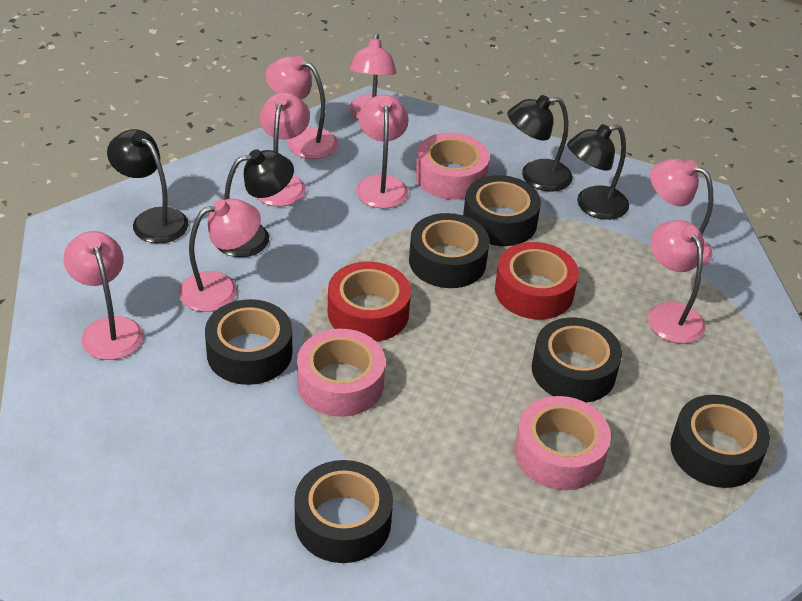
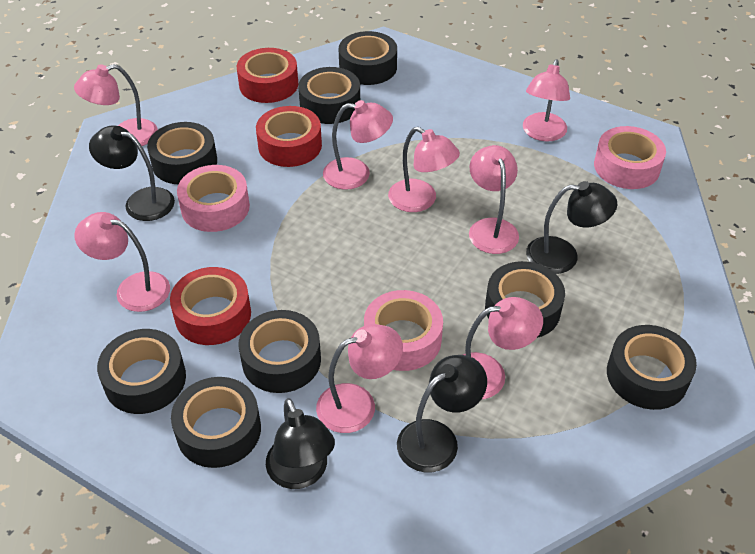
black tape: [205,299,292,385] [295,460,393,563] [409,213,489,288] [463,175,541,246] [532,318,622,403] [670,395,770,488] = 6 -> [97,329,186,414] [147,122,217,184] [171,377,261,468] [239,310,321,393] [298,67,360,124] [339,31,397,85] [485,261,565,338] [607,325,697,410] = 8
red tape: [328,261,411,342] [495,242,579,319] = 2 -> [170,267,251,345] [237,48,298,103] [256,106,322,167] = 3

